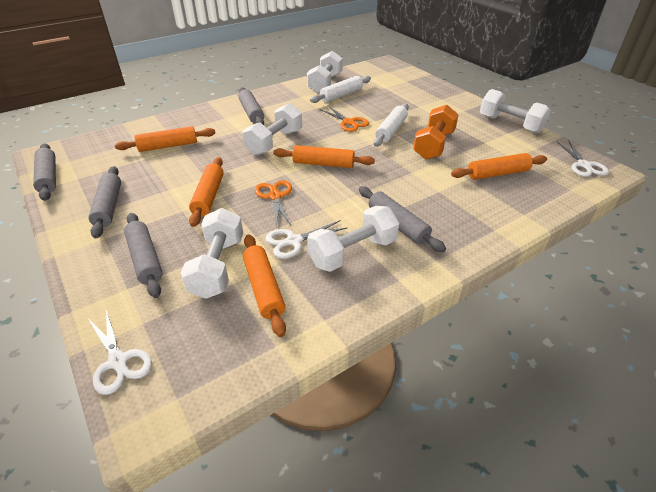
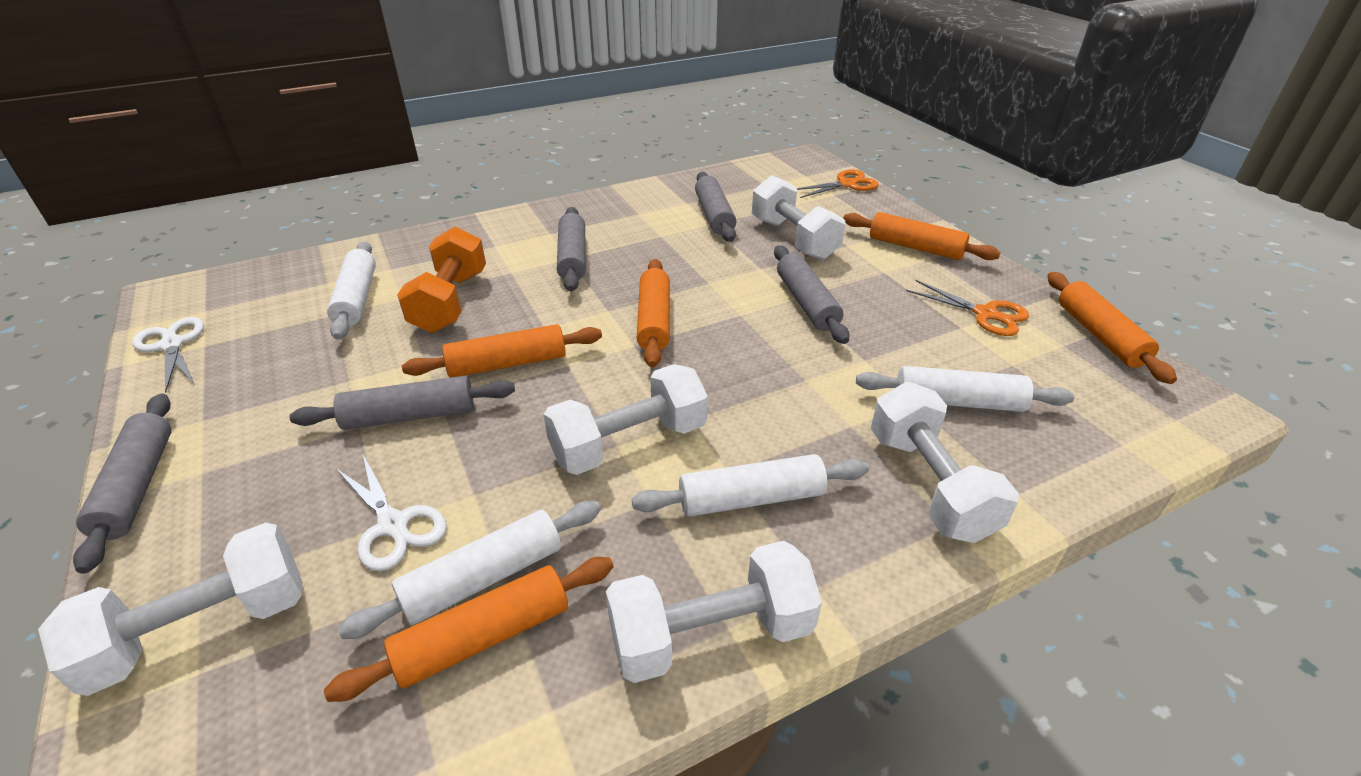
white rolling pin: [310,76,371,103] [373,103,409,146] = 2 -> [327,241,376,340] [338,501,601,639] [632,454,869,517] [856,366,1074,412] = 4
white scissors: [89,310,152,395] [266,220,347,259] [557,140,609,177] = 3 -> [132,317,204,393] [336,455,447,571] = 2

